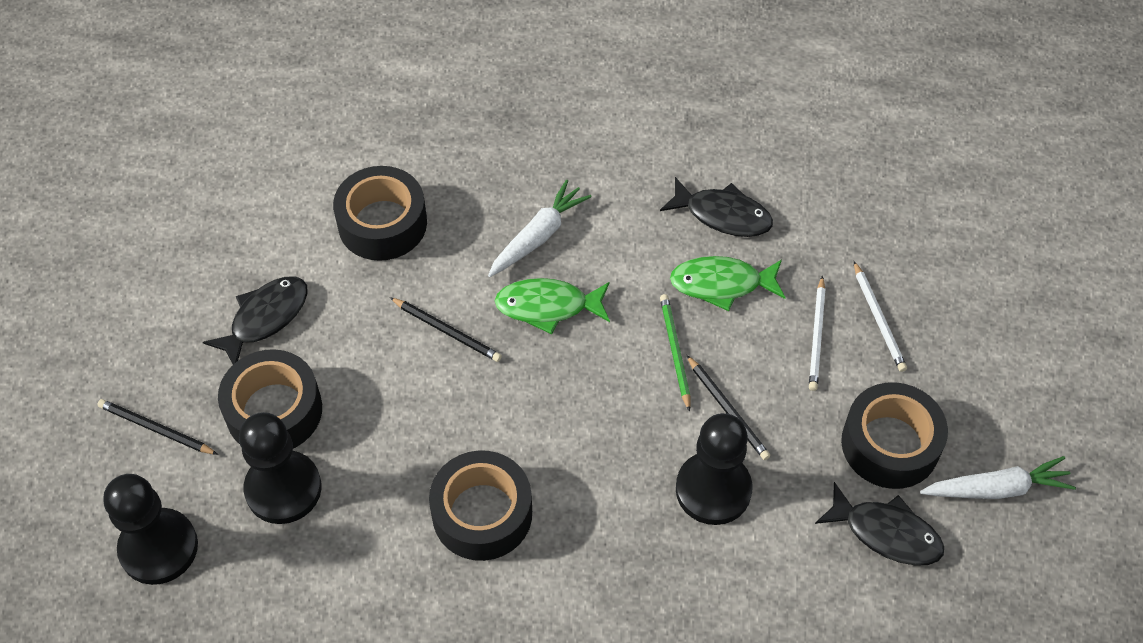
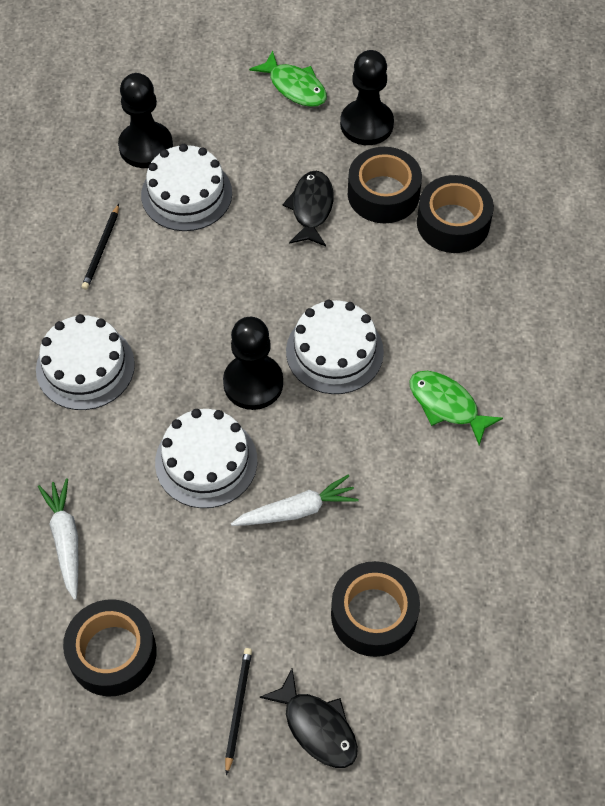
black fish: [203,276,308,365] [660,177,773,237] [815,482,944,566] = 3 -> [259,668,358,768] [283,171,334,246] = 2
black pencil: [97,399,218,455] [390,297,502,362] [687,355,770,460] = 3 -> [82,204,119,290] [225,648,252,776] = 2
green pencil: [660,294,690,412] = 1 -> none = 0
white cake: none = 0 -> [36,314,135,410] [141,144,232,231] [155,409,257,508] [286,300,384,394] = 4
white pencil: [809,276,825,391] [854,261,907,372] = 2 -> none = 0

